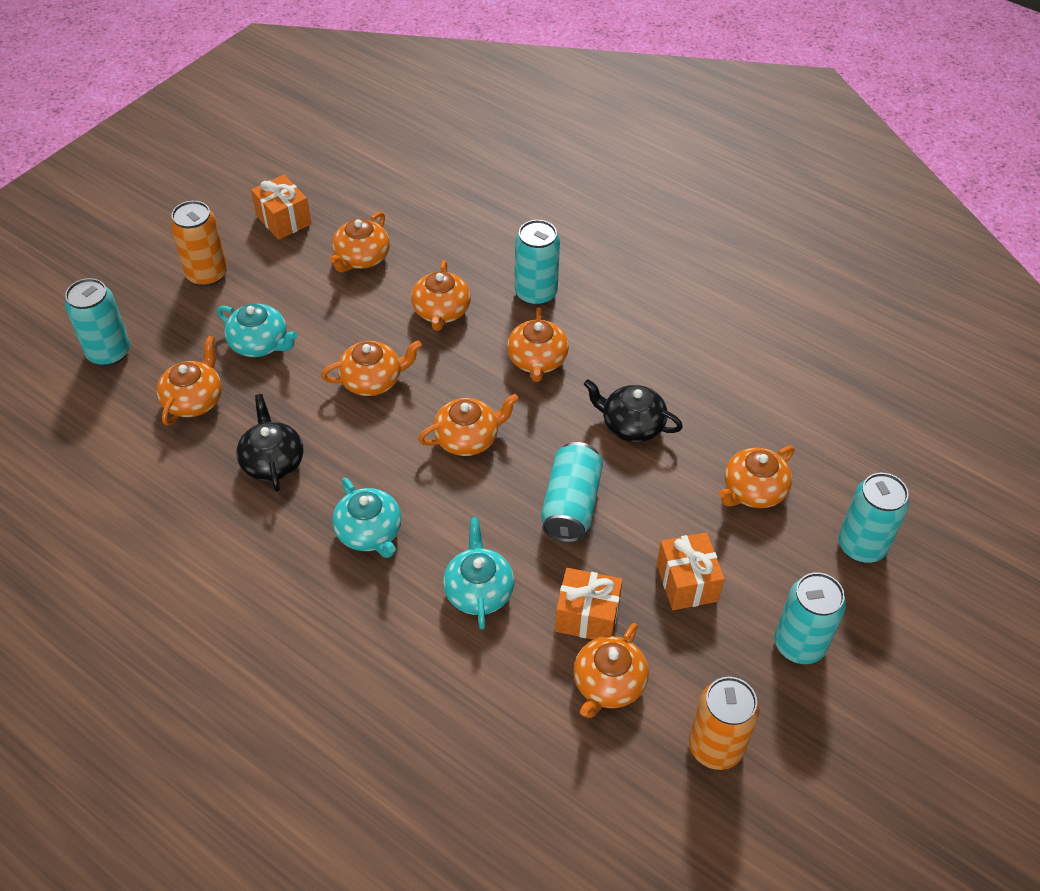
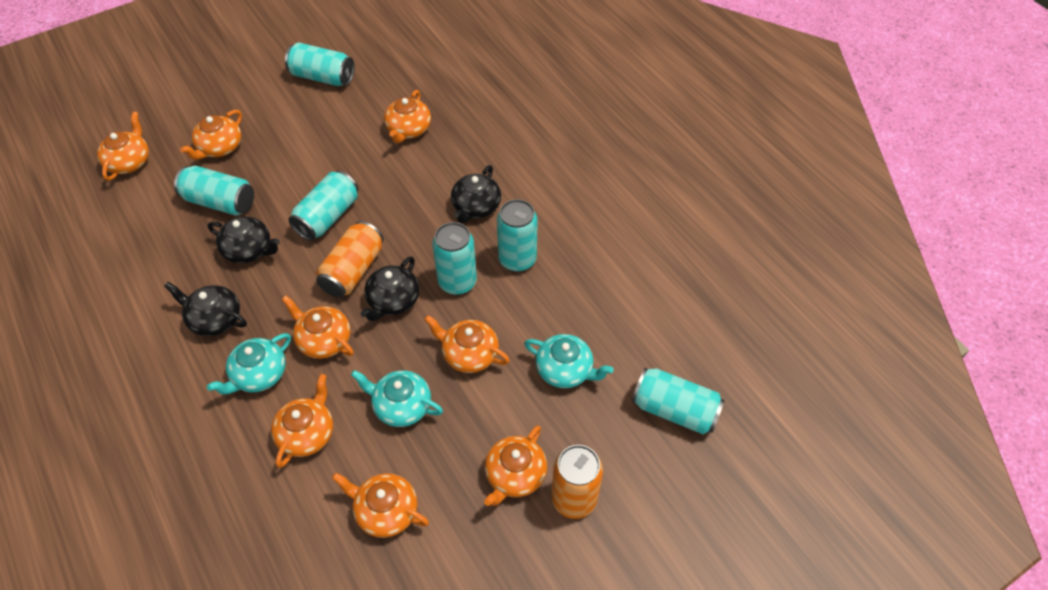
black teapot: [236,394,303,492] [584,379,683,442] = 2 -> [164,282,247,336] [208,217,280,263] [361,256,419,321] [451,165,501,223] = 4
orange gift: [251,175,311,240] [555,568,623,640] [657,532,725,610] = 3 -> none = 0
turquoise can: [65,278,130,366] [515,220,560,306] [541,442,603,543] [774,572,846,664] [838,473,909,563] = 5 -> [174,166,254,216] [285,43,355,86] [288,171,358,241] [432,222,477,295] [497,199,538,272] [632,368,725,434] = 6

